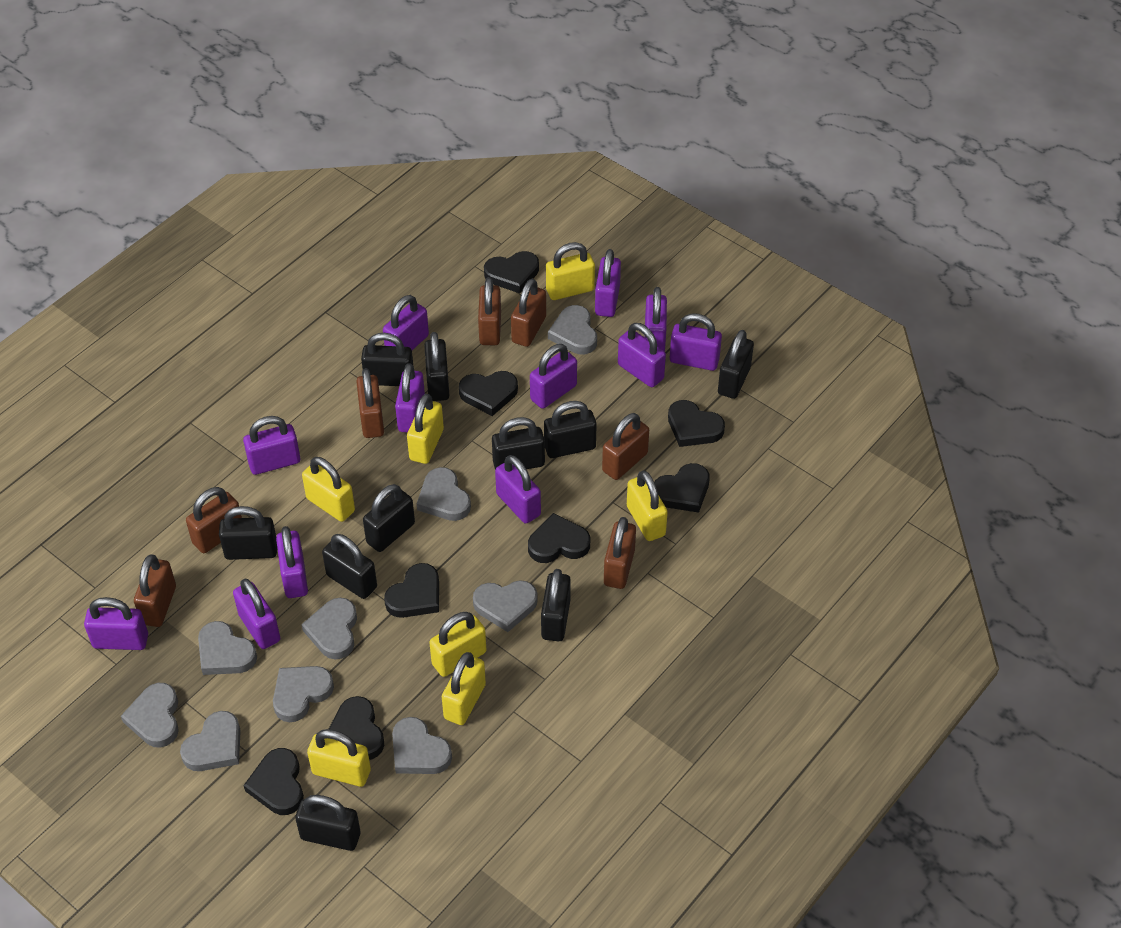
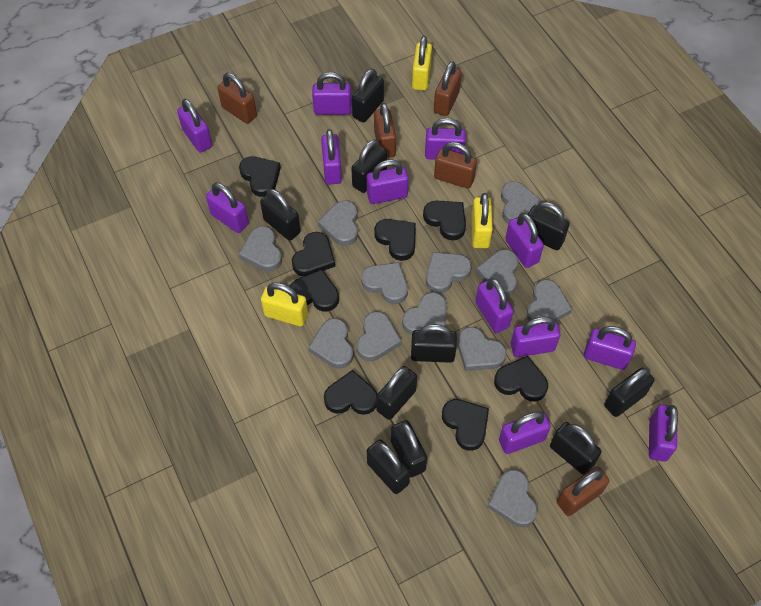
brown padlock: [134,555,176,627] [186,487,242,553] [356,368,384,438] [478,277,501,345] [511,279,546,347] [602,413,649,480] [604,517,636,589] = 7 -> [217,73,257,124] [374,103,396,158] [434,61,462,116] [434,142,477,189] [557,466,610,516] = 5
grey heart: [121,683,179,748] [180,711,241,771] [198,621,257,675] [273,666,334,722] [301,598,357,659] [392,717,452,774] [417,467,471,521] [473,580,538,632] [548,305,597,355] = 9 -> [239,226,282,272] [308,318,353,369] [318,200,358,246] [357,311,402,361] [361,262,408,304] [402,292,447,335] [426,252,472,293] [457,327,506,371] [476,249,519,297] [487,469,538,527] [501,181,542,224] [527,279,572,321] = 12
yellow padlock: [302,457,355,522] [307,729,371,787] [407,394,444,464] [429,612,486,677] [442,652,486,725] [546,242,595,300] [627,470,668,541] = 7 -> [261,282,308,327] [412,36,432,91] [471,193,493,248] = 3

